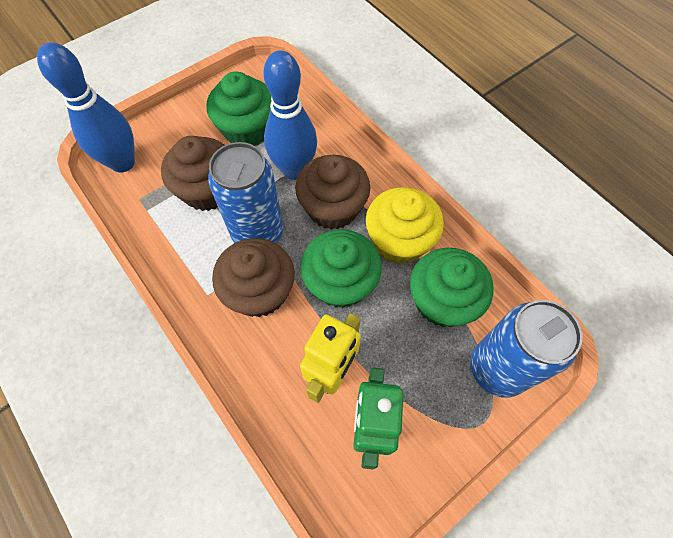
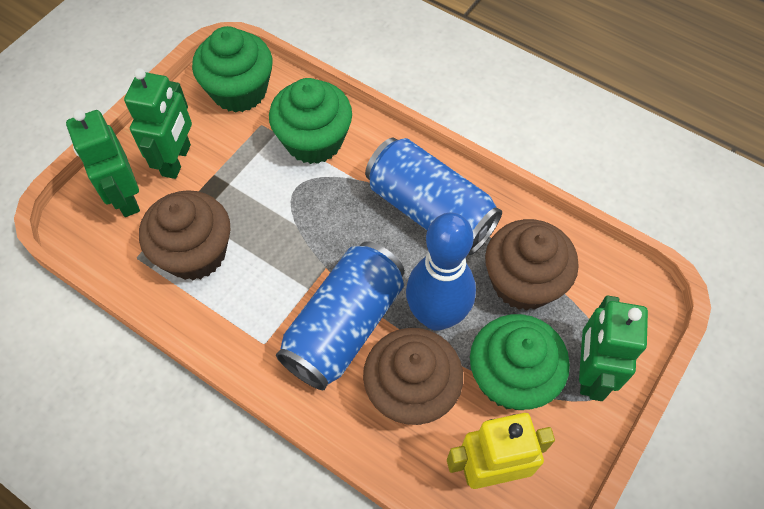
blue bowling pin: [37,42,135,173] [263,50,317,180] = 2 -> [406,213,476,331] = 1
green robot: [353,368,404,470] = 1 -> [66,109,140,217] [124,68,192,179] [579,295,648,401] = 3
yellow cupcake: [366,187,444,264] = 1 -> none = 0

